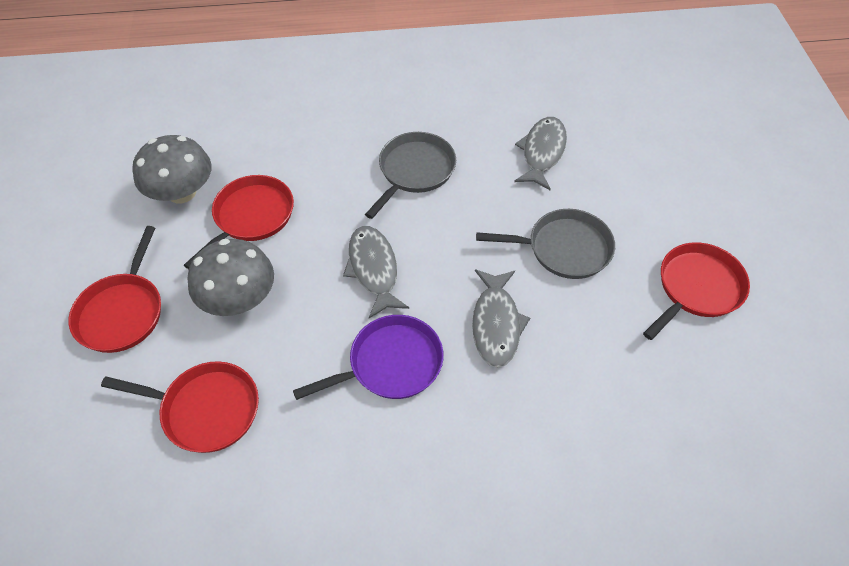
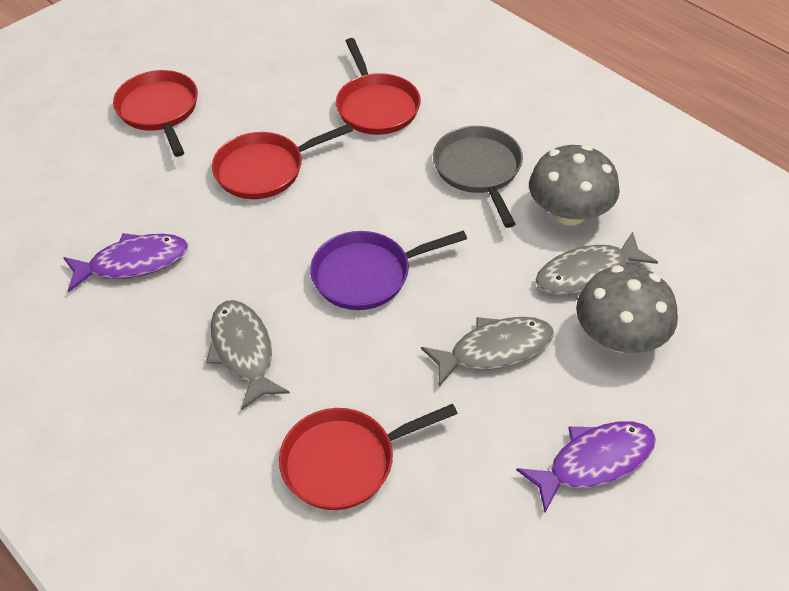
grey pan: [365,132,456,219] [476,209,615,279] = 2 -> [433,126,523,228] = 1
purple fish: none = 0 -> [63,233,188,292] [516,421,656,513] = 2

